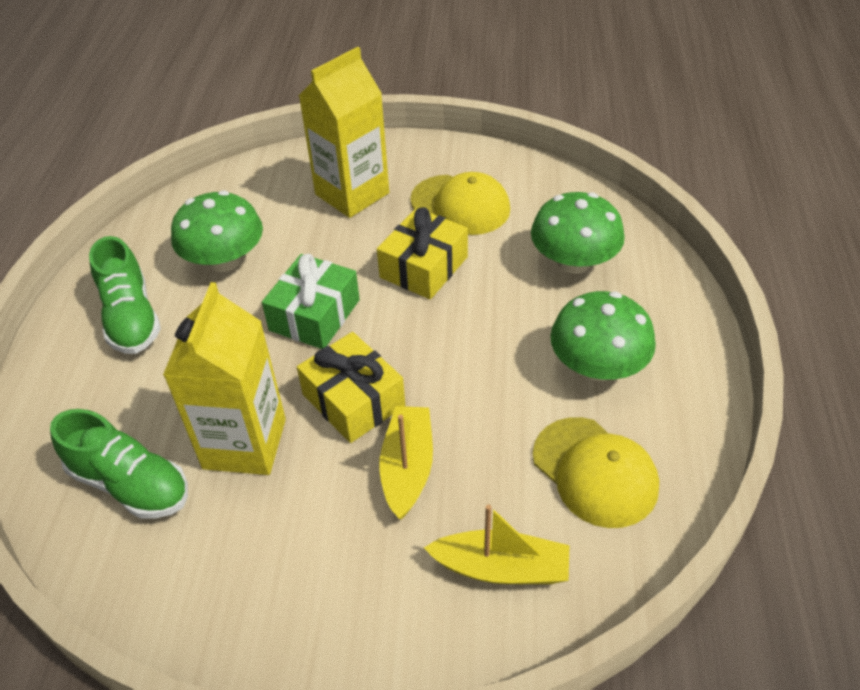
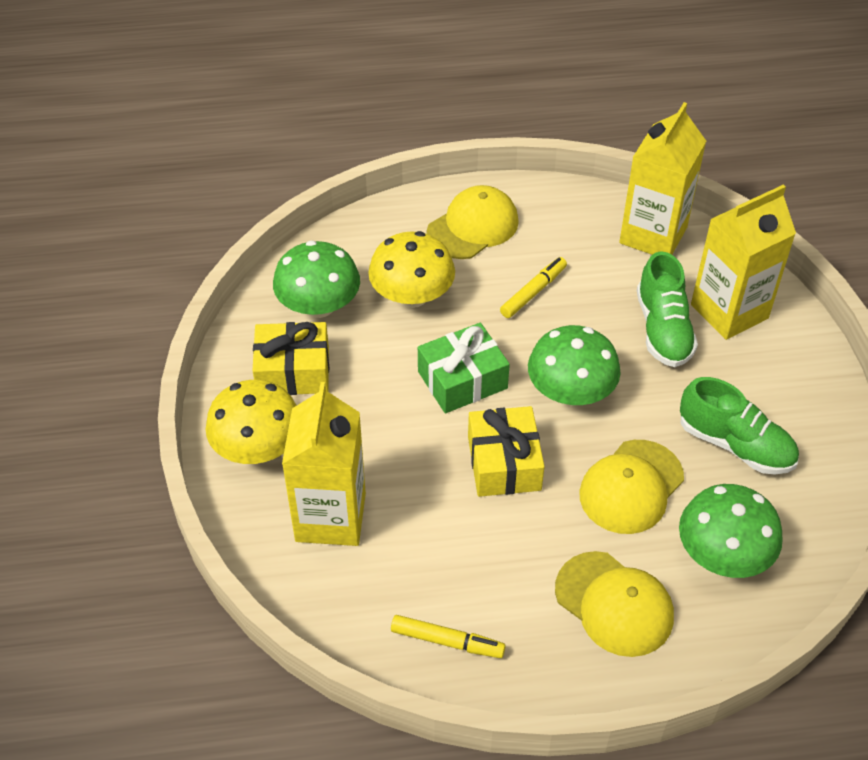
yellow boat: [379,406,433,520] [424,505,569,584] = 2 -> none = 0
yellow cap: [410,172,510,235] [533,417,659,528] = 2 -> [427,185,519,259] [555,551,674,657] [579,440,684,534] = 3
yellow carton: [163,282,286,475] [299,47,389,218] = 2 -> [282,382,366,546] [619,102,706,255] [691,185,796,340] = 3
yellow marker: none = 0 -> [391,615,506,658] [500,257,567,318] = 2
yellow mushroom: none = 0 -> [206,380,297,464] [368,231,455,308] = 2

